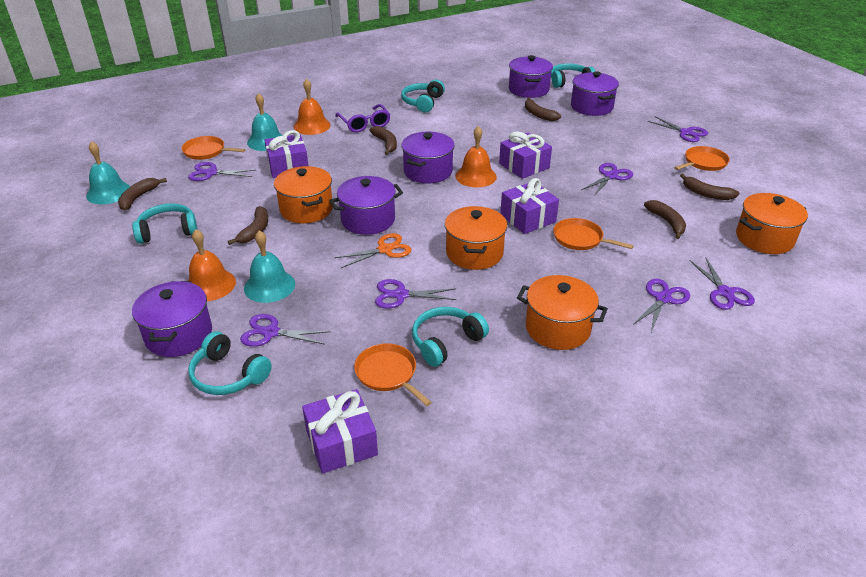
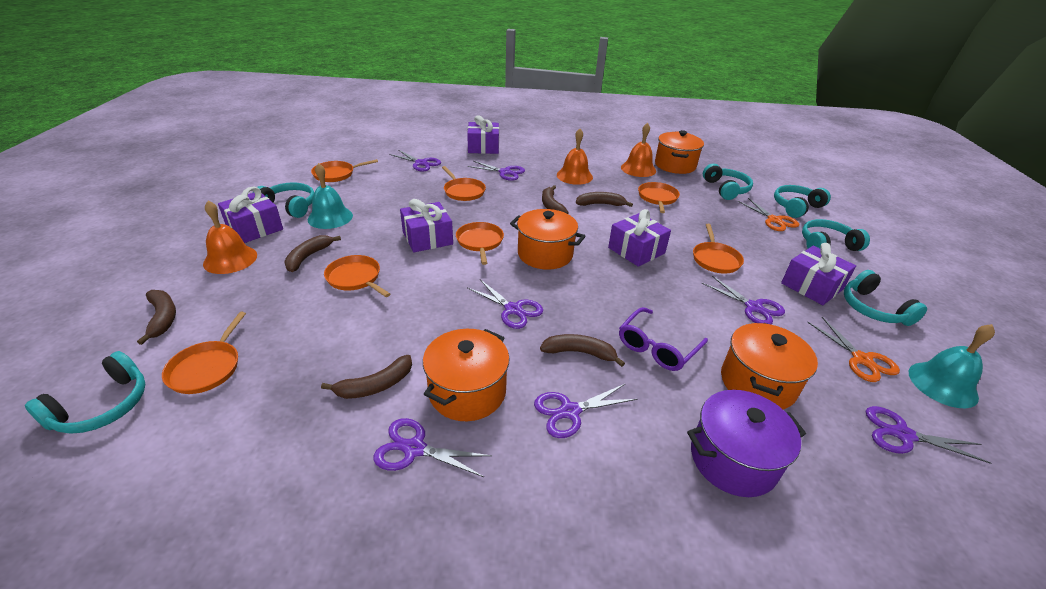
orange pan: [181,136,245,160] [354,343,432,406] [553,218,634,250] [674,146,730,171] = 4 -> [162,312,246,394] [311,159,378,182] [324,255,390,297] [442,166,486,201] [456,222,504,265] [638,182,680,213] [693,224,744,274] = 7
orange scissors: [335,233,411,268] = 1 -> [738,198,799,231] [807,317,900,382] = 2
purple gift: [265,130,308,178] [302,389,378,474] [499,132,552,179] [500,178,559,234] = 4 -> [218,187,283,243] [400,199,453,253] [467,115,499,154] [608,209,671,267] [781,243,856,305] = 5
purple pot: [132,281,212,357] [329,176,403,235] [401,132,455,184] [509,55,553,98] [571,71,619,116] = 5 -> [687,390,806,497] = 1
turquoise bell: [86,141,130,204] [244,230,295,303] [247,93,283,151] = 3 -> [308,163,353,229] [909,324,995,408] = 2
turquoise headphones: [132,203,198,244] [188,331,272,395] [401,80,445,112] [412,307,489,367] [551,63,595,88] = 5 -> [25,351,145,434] [252,182,314,218] [703,164,753,200] [774,185,831,218] [802,219,870,251] [844,270,927,326] = 6

